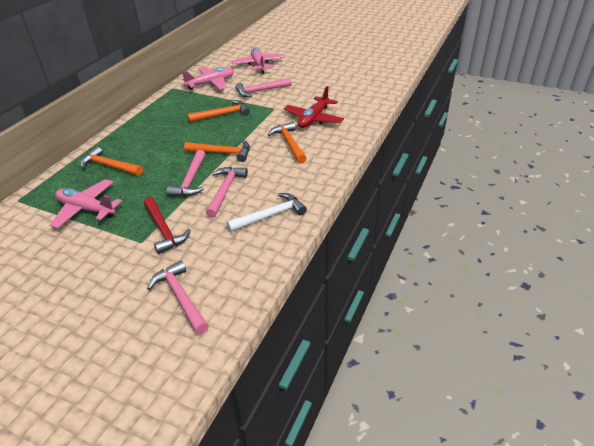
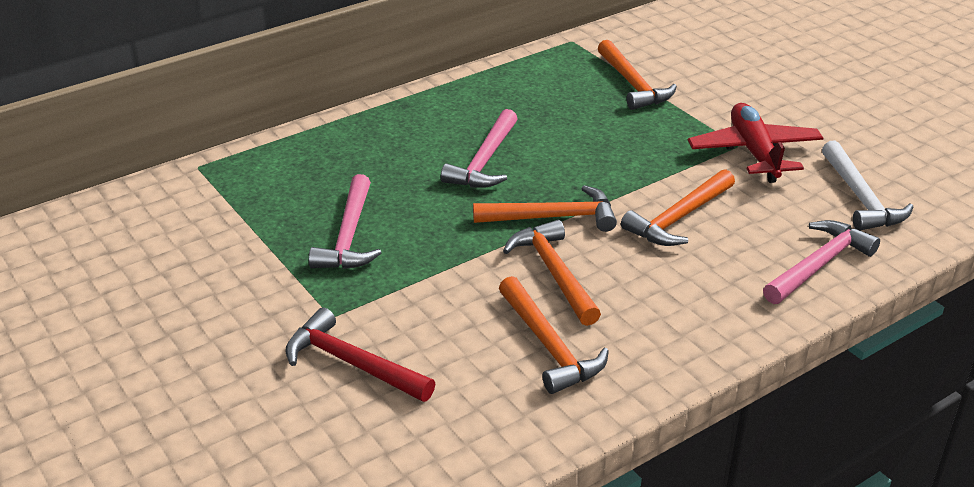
orange hammer: [80,146,143,176] [184,140,250,162] [188,100,250,122] [268,122,307,163] = 4 -> [473,185,617,232] [499,276,609,394] [503,220,601,326] [598,40,677,110] [621,169,735,246] = 5
pink hammer: [147,260,209,334] [167,150,205,197] [206,167,248,218] [235,78,292,97] = 4 -> [309,174,382,269] [441,109,518,188] [763,220,880,304] = 3
pink plane: [50,179,122,229] [182,67,234,90] [232,47,285,74] = 3 -> none = 0

